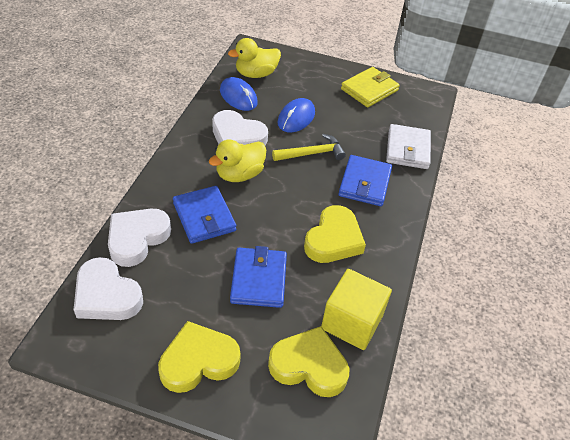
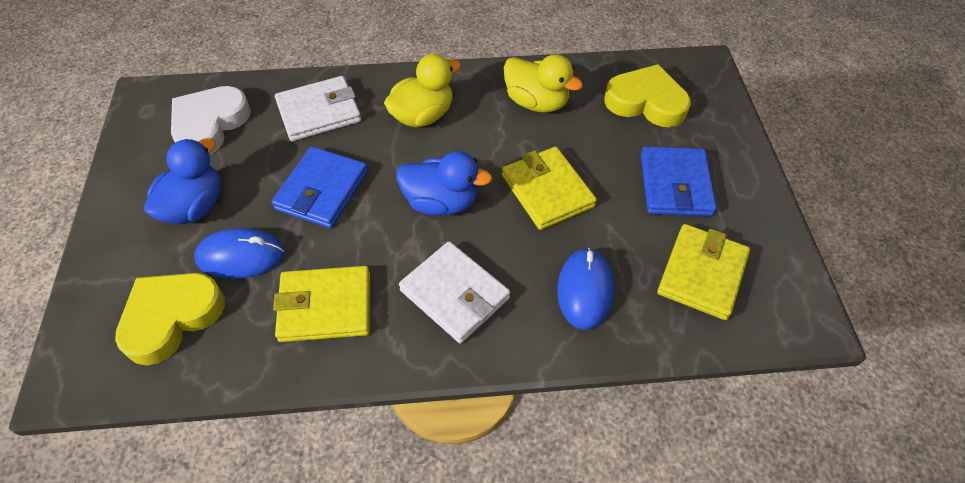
blue duck: none = 0 -> [144,138,221,224] [396,151,492,216] = 2
blue wallet: [173,186,236,244] [230,246,287,308] [339,155,392,206] = 3 -> [271,146,368,228] [641,146,717,216] = 2
white heart: [74,257,143,320] [108,209,171,267] [212,110,268,145] = 3 -> [171,86,251,155] = 1
white wallet: [386,124,431,169] = 1 -> [275,76,361,141] [399,241,510,344] = 2
yellow cube: [321,269,392,350] = 1 -> none = 0
yellow hammer: [272,134,346,161] = 1 -> none = 0
yellow heart: [158,321,240,393] [268,326,350,397] [304,205,366,263] = 3 -> [115,273,225,365] [604,64,691,127] = 2
yellow wallet: [341,67,400,107] = 1 -> [273,266,370,342] [502,147,597,230] [657,224,750,320] = 3

